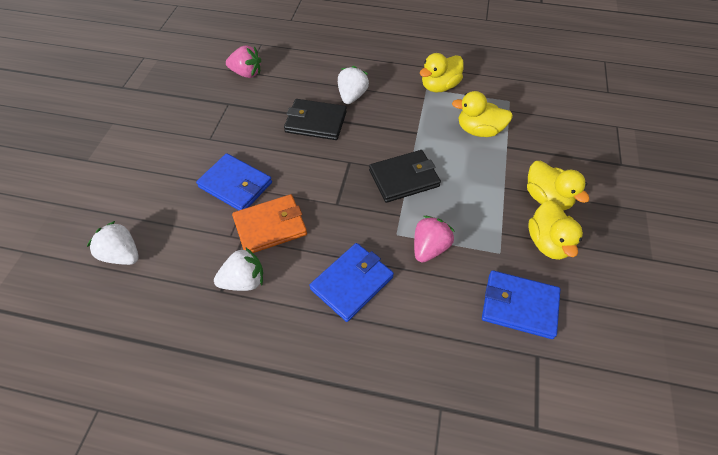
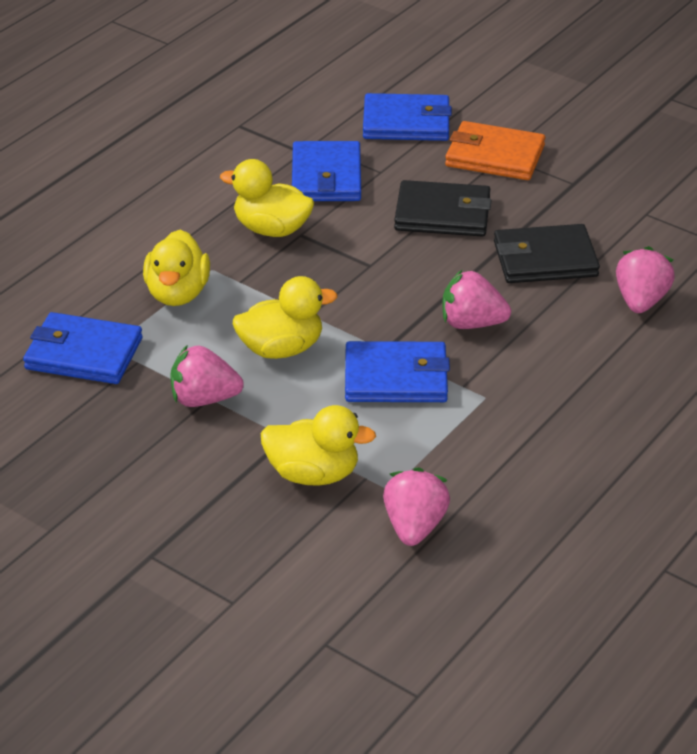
blue wallet: [196,153,272,210] [310,243,394,322] [482,270,560,339] = 3 -> [23,312,143,384] [292,141,361,201] [345,341,450,402] [363,93,452,141] = 4
pink strawberry: [226,45,261,78] [414,216,455,263] = 2 -> [170,345,244,407] [383,467,450,546] [443,270,511,329] [616,246,675,313] = 4
white strawberry: [87,221,139,265] [214,247,263,291] [338,66,369,104] = 3 -> none = 0

